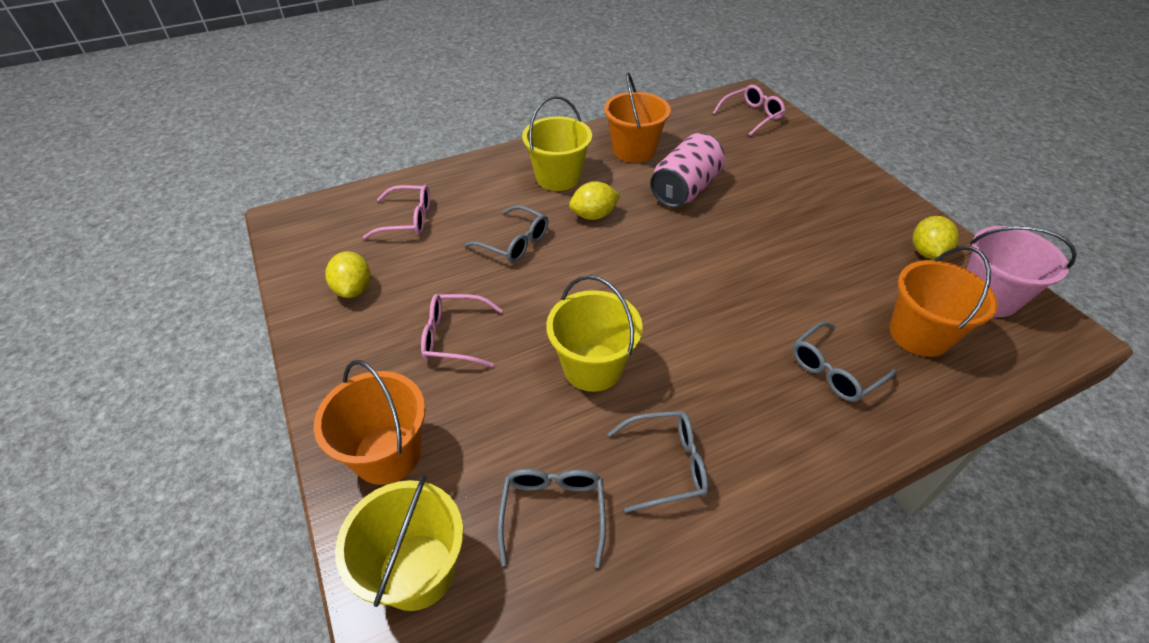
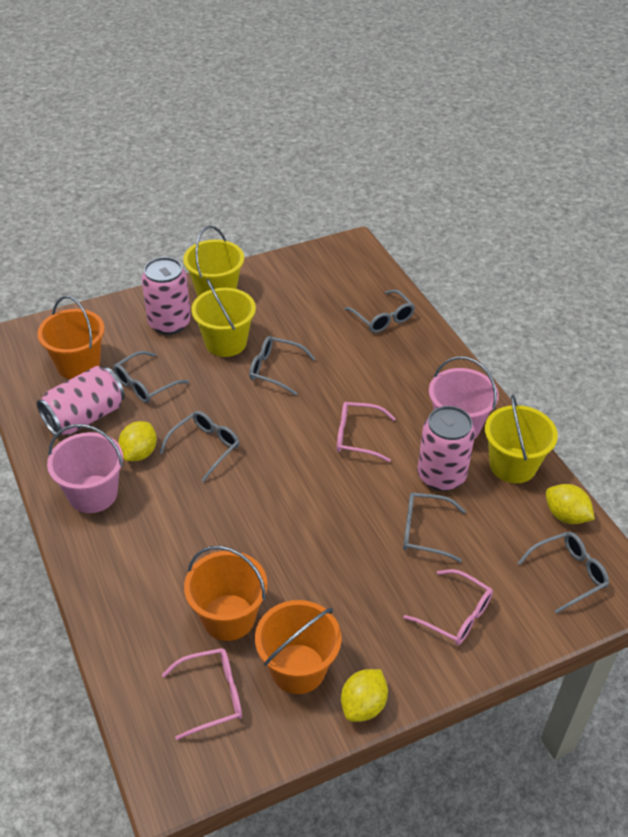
grey glasses: [465,205,548,263] [497,469,606,568] [607,411,708,513] [792,322,896,402] = 4 -> [113,351,189,403] [159,411,240,482] [249,336,315,396] [344,290,415,333] [403,492,466,562] [518,532,609,614] = 6
pink bucket: [966,226,1077,317] = 1 -> [47,424,123,513] [429,356,499,439] = 2
pink can: [650,133,725,208] = 1 -> [37,366,125,437] [142,257,191,335] [417,406,475,491] = 3

